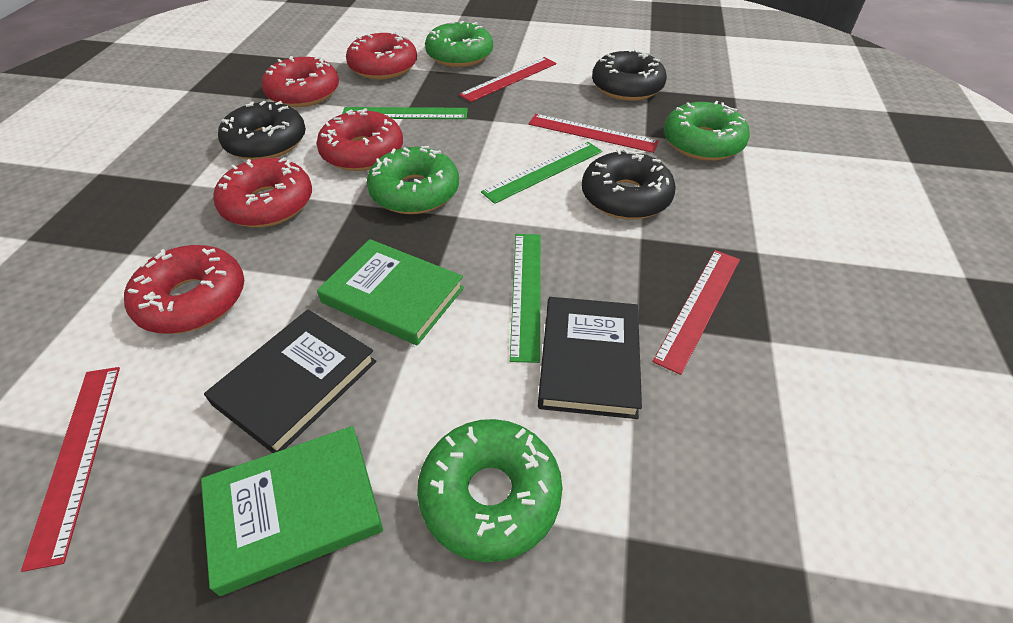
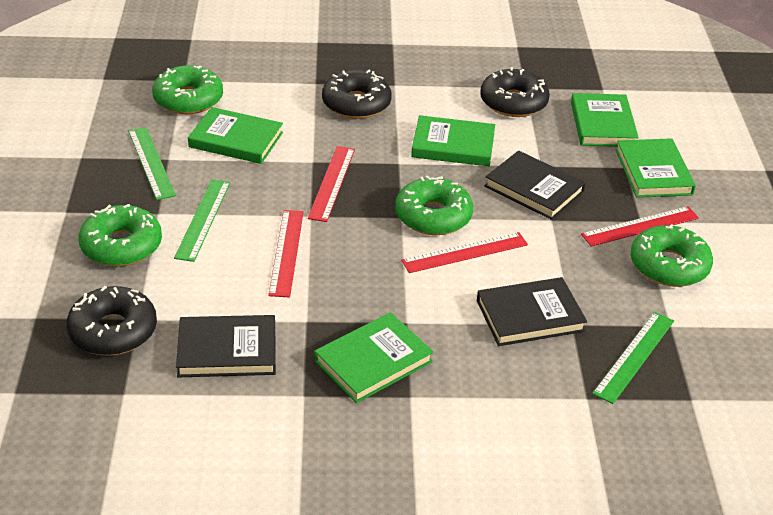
black book: [204,309,376,453] [538,297,642,419] = 2 -> [176,315,276,377] [477,277,587,346] [484,151,586,220] = 3
green book: [201,426,383,596] [317,239,464,345] = 2 -> [188,107,283,164] [315,312,434,403] [411,115,495,166] [571,93,639,147] [616,138,696,198] = 5
red donut: [124,245,244,334] [213,157,312,227] [261,56,339,107] [316,108,403,171] [346,31,417,79] = 5 -> none = 0

